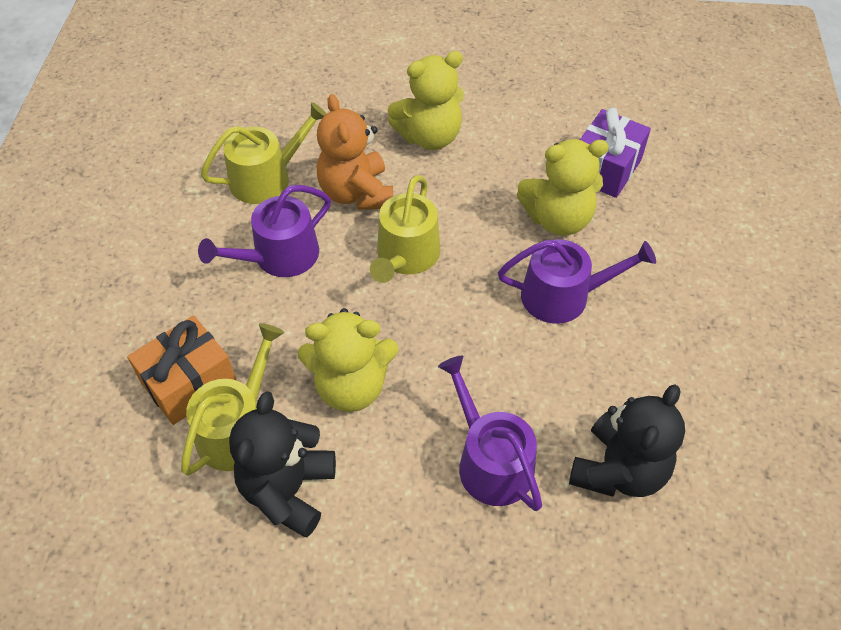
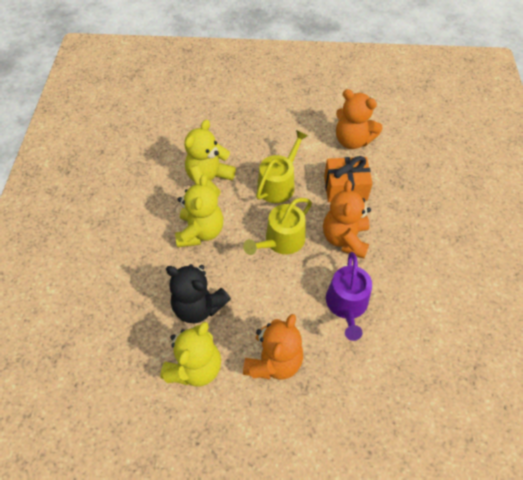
black teddy bear: [229,391,336,538] [569,384,685,497] = 2 -> [166,264,231,323] = 1
orange teddy bear: [317,94,393,210] = 1 -> [243,314,303,380] [323,180,371,258] [336,89,383,149] = 3
purple gift: [580,108,651,198] = 1 -> none = 0
purple watering can: [198,185,331,277] [438,356,542,511] [498,239,656,324] = 3 -> [326,252,372,341] = 1
yellow watering can: [181,323,284,476] [201,102,327,204] [370,175,441,283] = 3 -> [243,198,312,255] [256,130,308,203] = 2

